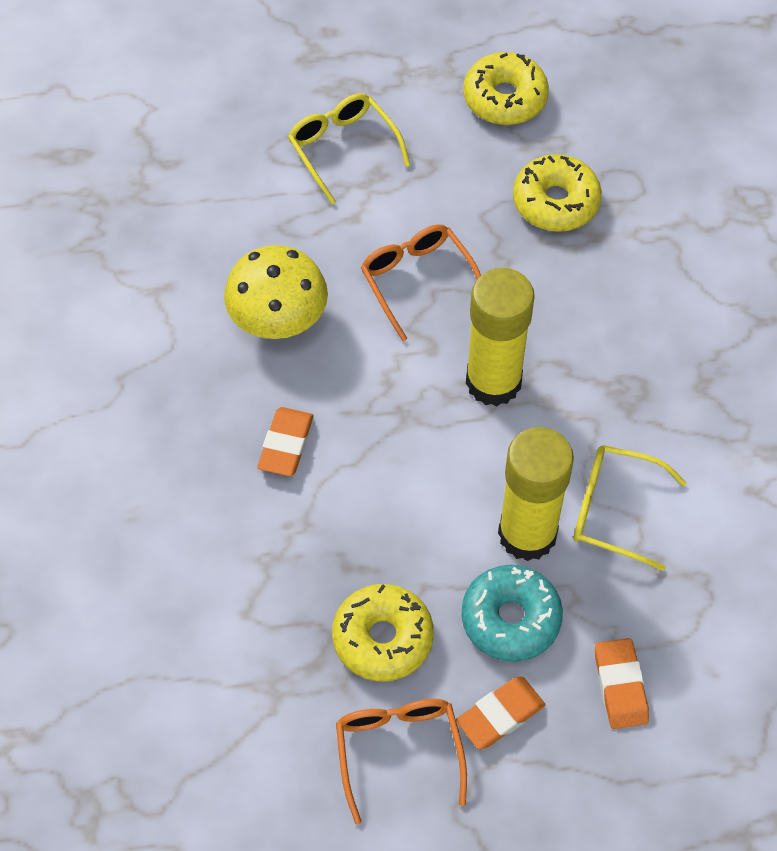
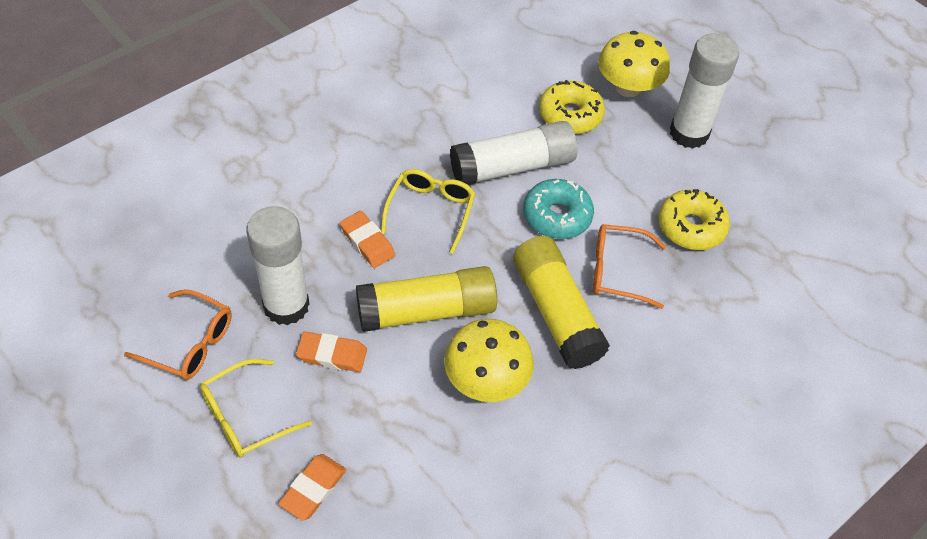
white glue stick: none = 0 -> [246,206,310,325] [450,121,577,185] [670,34,739,149] = 3
yellow donut: [332,584,434,681] [463,52,549,125] [513,154,602,232] = 3 -> [539,80,605,134] [658,189,730,250] = 2
yellow mushroom: [224,245,328,339] = 1 -> [444,319,534,402] [598,31,670,97] = 2

